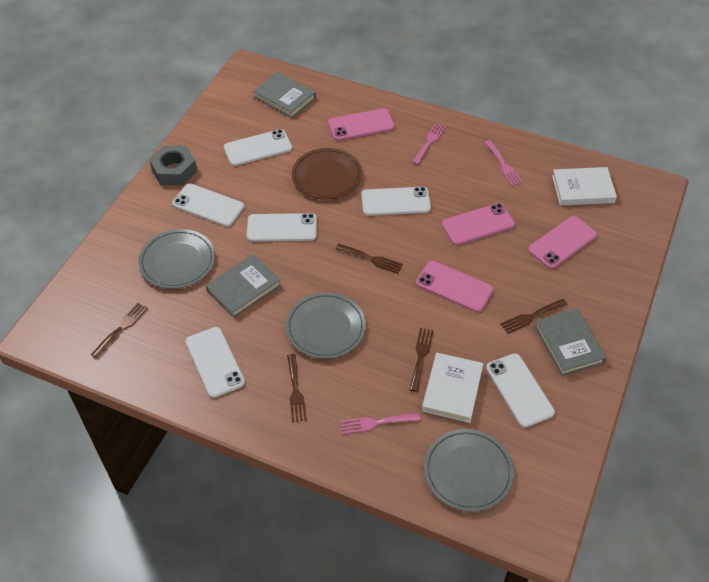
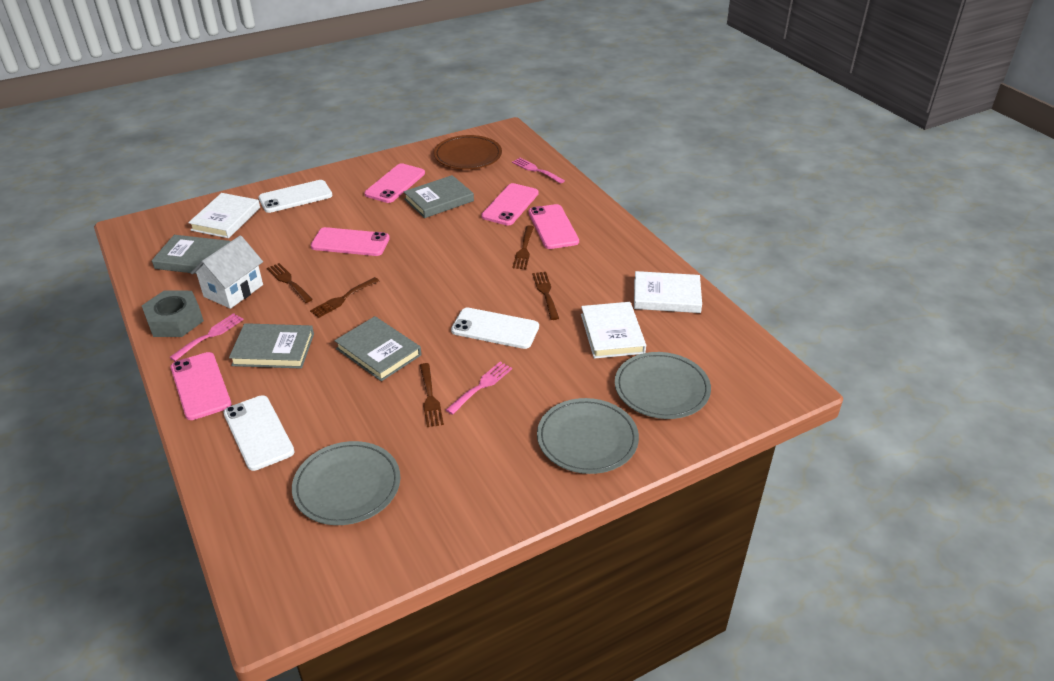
grey book: [206,254,281,318] [253,72,316,118] [535,309,607,376] = 3 -> [152,235,231,274] [229,323,314,369] [335,316,421,381] [403,175,474,218] = 4
pink phone: [328,108,395,141] [416,261,493,312] [441,203,515,245] [528,216,597,269] = 4 -> [170,352,231,420] [311,227,390,256] [364,163,425,203] [481,183,539,225] [528,204,579,249] = 5
white book: [422,353,483,423] [552,167,617,206] = 2 -> [188,193,260,238] [581,302,646,359] [634,271,702,313] = 3
white house: none = 0 -> [191,235,263,309] = 1
white phone: [172,184,244,227] [185,327,245,398] [224,129,292,166] [247,213,317,242] [361,187,431,216] [486,353,555,428] = 6 -> [223,395,295,471] [258,180,332,213] [451,308,539,349] = 3

